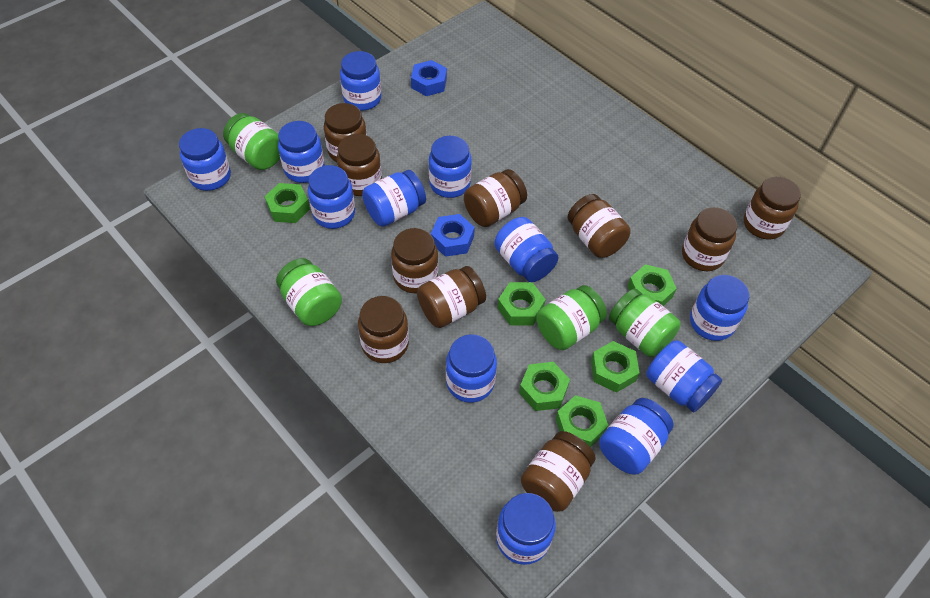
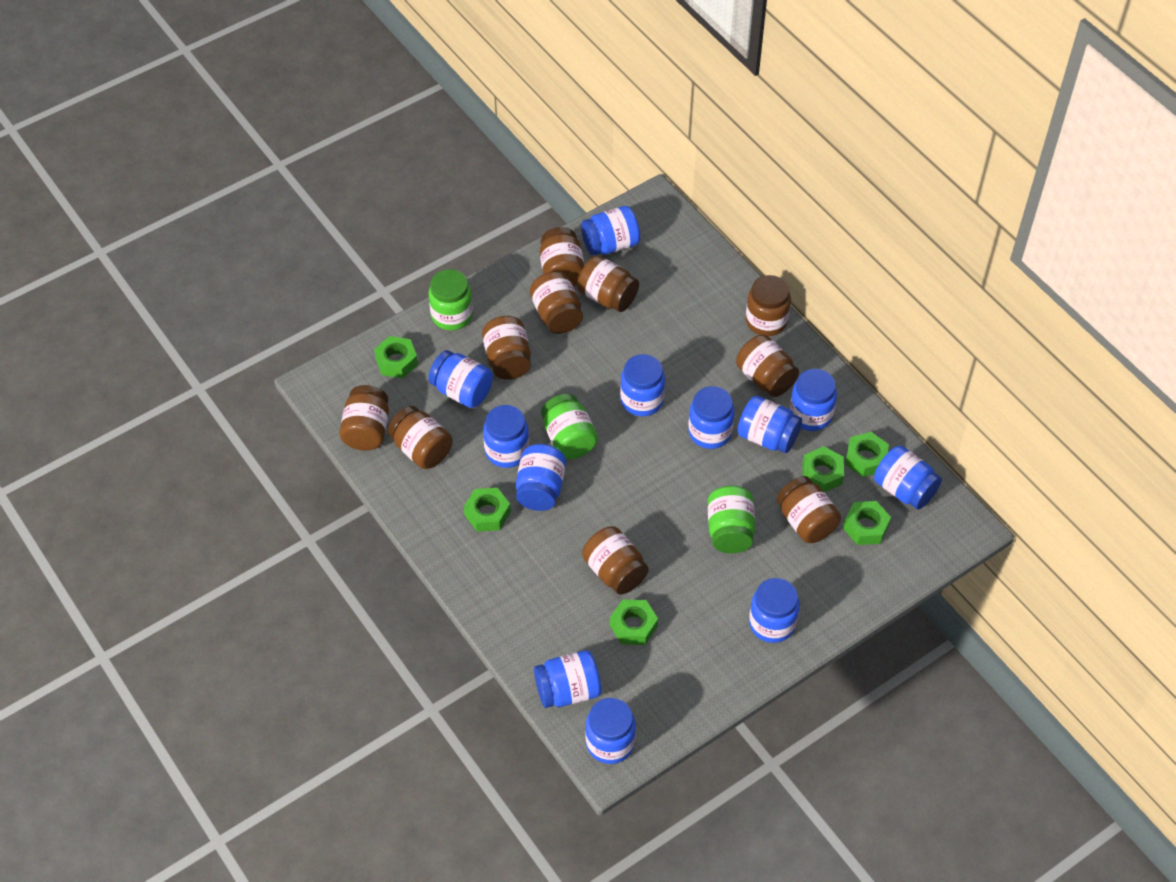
blue nut: [411,60,447,96] [431,214,475,257] = 2 -> none = 0
green jar: [223,113,280,170] [276,258,342,326] [536,285,607,350] [609,289,681,357] = 4 -> [429,269,473,330] [541,394,598,459] [708,486,755,553] = 3

